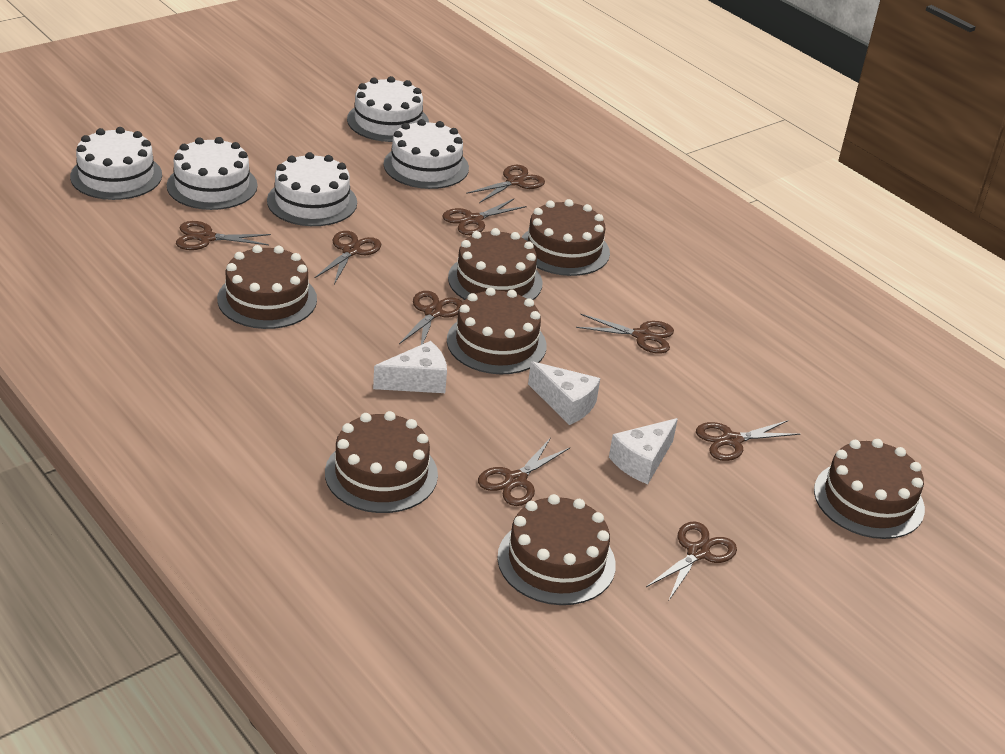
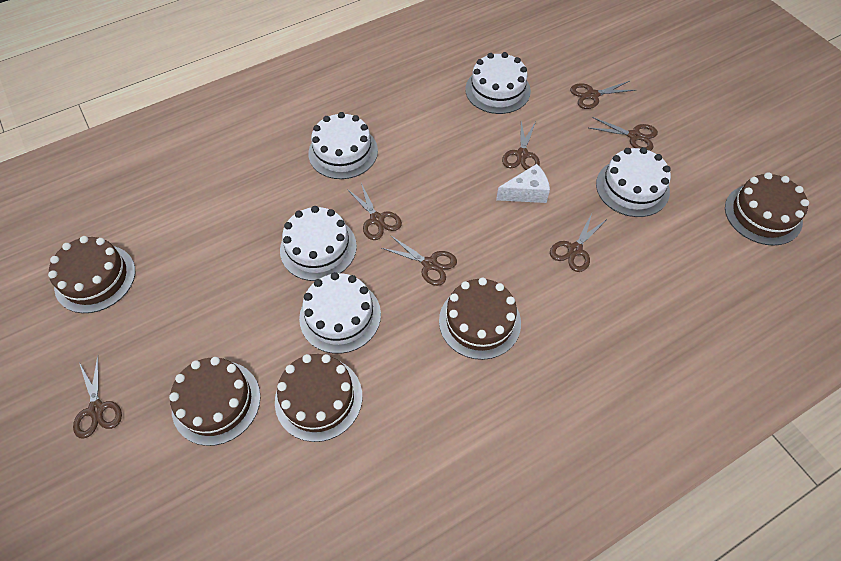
brown cake: [217,245,317,329] [325,411,438,513] [447,288,547,374] [448,228,543,300] [497,494,616,605] [521,199,610,276] [814,439,925,539] = 7 -> [48,236,135,313] [169,357,261,446] [275,354,362,442] [439,277,521,360] [725,172,809,246] = 5
brown scissors: [176,221,271,250] [314,231,381,284] [399,291,463,345] [443,198,527,235] [466,165,545,203] [478,438,570,506] [576,314,674,354] [646,521,737,600] [696,420,800,461] = 9 -> [73,356,122,439] [347,183,402,240] [382,235,457,286] [502,121,540,170] [550,213,607,272] [570,81,636,109] [589,117,658,151] = 7
white cheese: [373,341,447,393] [528,361,600,425] [609,418,678,484] = 3 -> [496,164,550,203] = 1

